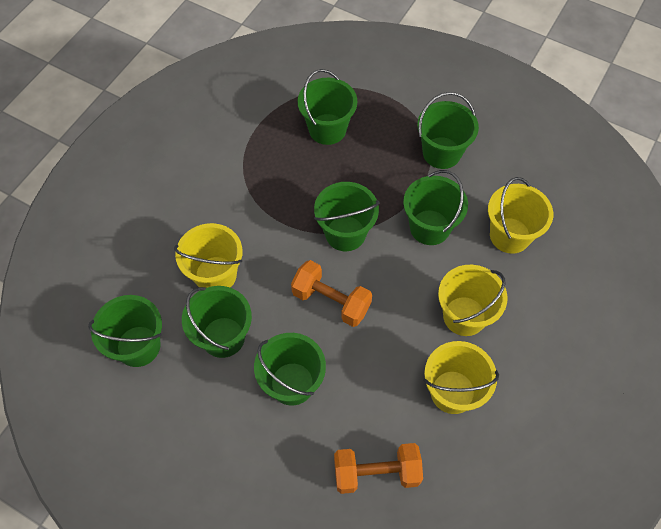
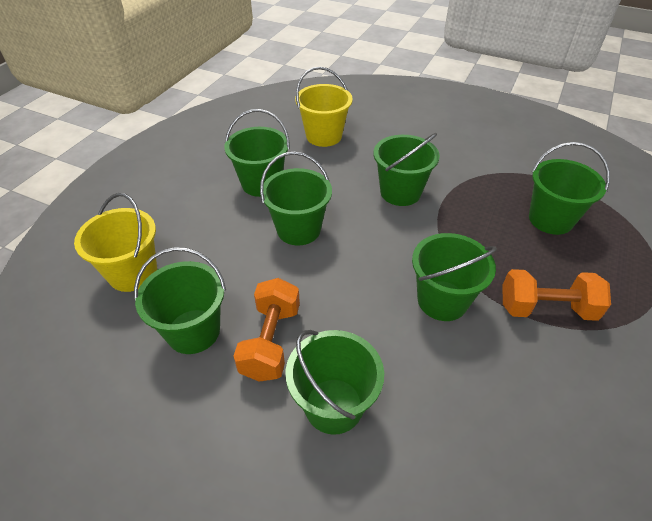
yellow bucket: [174,223,243,288] [423,341,499,414] [438,265,508,336] [488,177,553,254] = 4 -> [74,193,157,292] [295,67,353,147] = 2

